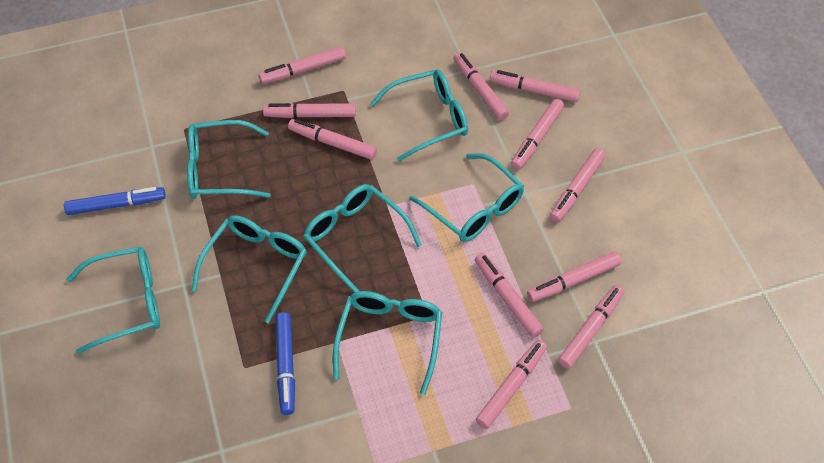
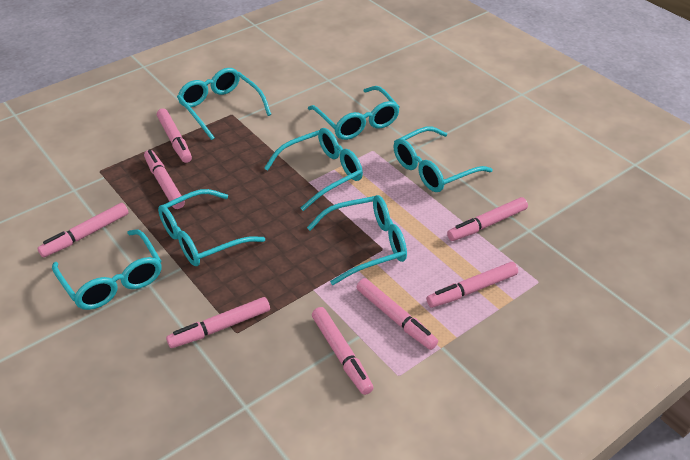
blue marker: [64,187,166,215] [275,312,295,415] = 2 -> none = 0
pink marker: [259,46,346,84] [263,103,356,118] [288,119,377,160] [453,52,509,120] [475,253,544,338] [476,340,547,429] [490,70,580,102] [511,99,564,170] [527,252,621,302] [550,148,606,222] [558,285,624,369] = 11 -> [37,203,129,257] [144,150,185,209] [157,109,192,163] [166,297,270,348] [312,307,373,395] [356,278,438,350] [426,262,518,308] [447,197,528,241] = 8

